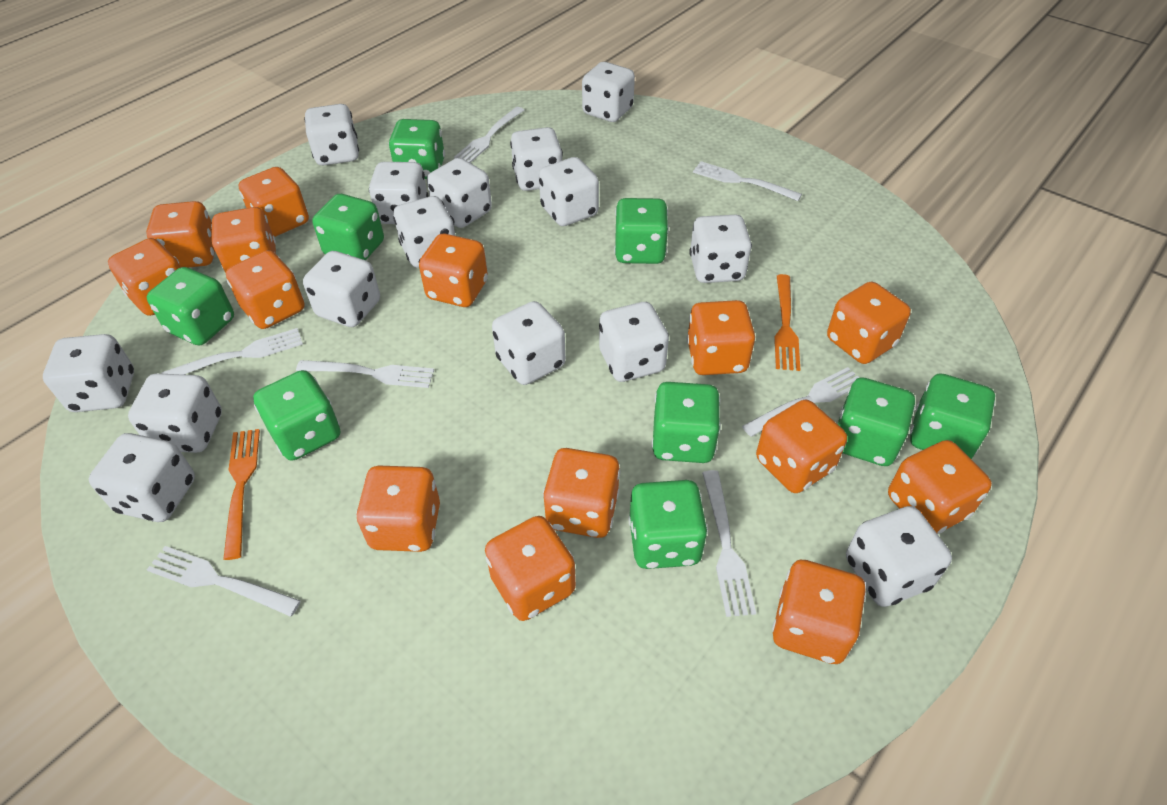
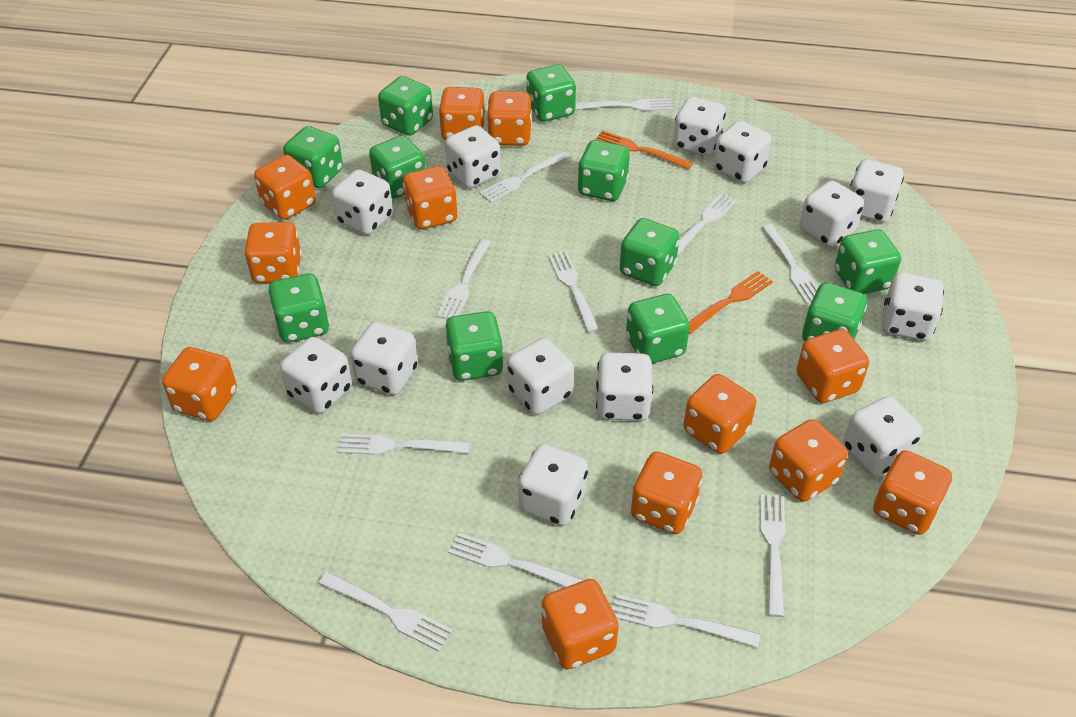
green dice: [147,267,234,345] [253,370,340,461] [313,194,384,260] [389,119,445,179] [614,198,669,264] [628,480,708,569] [651,382,721,463] [838,377,915,466] [910,373,995,459] = 9 -> [269,274,329,343] [283,126,343,188] [369,135,425,199] [378,76,433,136] [445,311,503,381] [526,64,576,122] [577,140,630,201] [620,218,680,286] [626,294,690,364] [802,282,867,341] [835,229,901,294] = 11
orange dice: [108,238,181,316] [146,201,215,268] [211,207,276,273] [226,250,305,329] [238,167,309,237] [356,466,440,552] [419,234,488,307] [485,516,576,621] [543,448,620,538] [687,300,755,375] [756,399,847,493] [772,560,866,664] [827,282,911,364] [888,440,992,534] = 14 -> [162,347,237,421] [244,222,302,283] [254,155,316,220] [403,166,457,229] [439,87,486,140] [487,91,532,146] [542,579,619,669] [631,451,702,534] [684,374,756,454] [769,419,848,502] [797,329,869,403] [873,450,952,535] = 12
white dice: [43,334,134,412] [89,433,195,522] [128,373,222,453] [303,251,380,327] [304,104,359,166] [369,162,429,224] [393,196,455,268] [427,158,492,228] [492,301,566,385] [510,127,563,191] [539,157,599,226] [582,62,635,122] [599,302,669,382] [689,214,752,283] [846,506,952,607] = 15 -> [280,337,352,414] [332,169,393,235] [350,322,418,395] [445,125,501,188] [507,338,574,415] [518,444,588,526] [596,352,653,421] [673,97,726,156] [713,121,772,183] [799,181,864,247] [843,396,923,476] [850,159,904,223] [882,272,944,341] = 13
white fork: [147,546,301,617] [161,328,303,375] [296,360,434,388] [454,107,524,163] [693,161,802,201] [702,470,756,617] [742,367,859,437] = 7 -> [319,572,452,651] [337,434,470,455] [437,239,491,319] [448,532,584,587] [479,151,569,203] [548,251,599,333] [575,98,674,111] [612,594,760,648] [677,193,737,256] [760,494,786,617] [762,224,818,304] = 11

